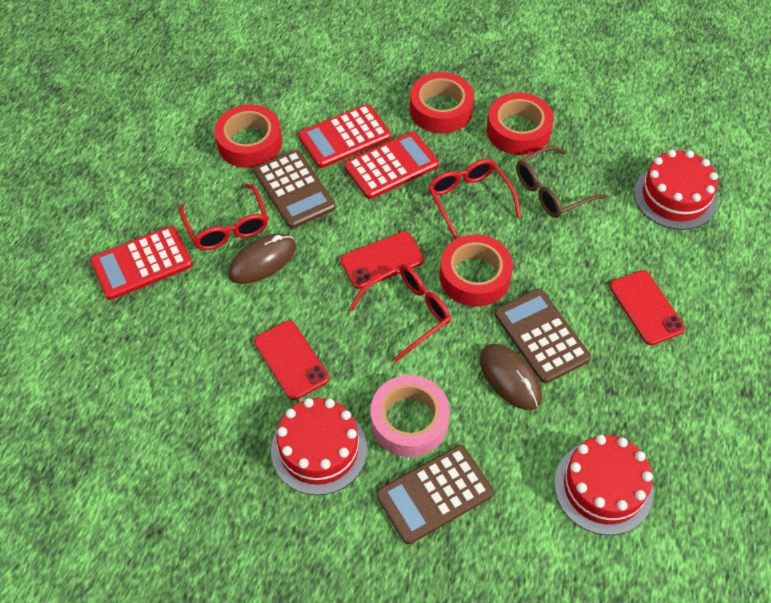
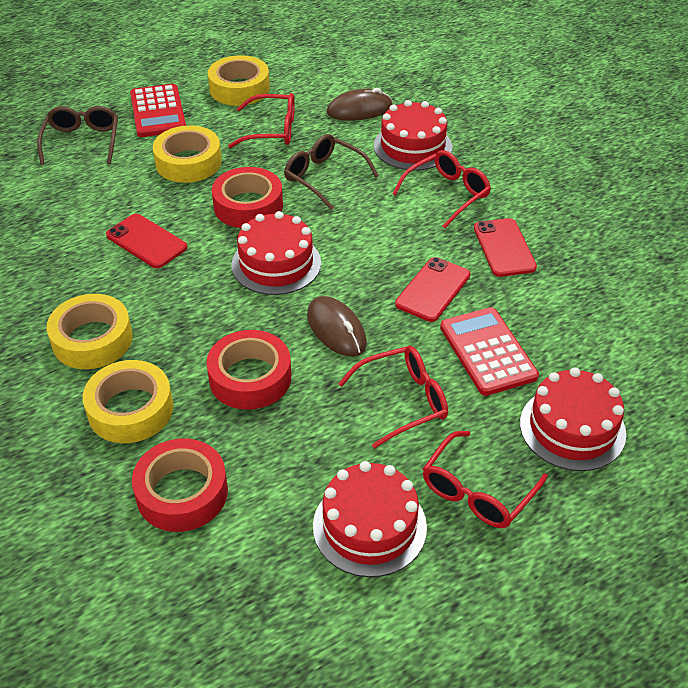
brown calculator: [254,150,336,228] [376,445,494,544] [495,289,591,383] = 3 -> none = 0
brown glasses: [516,146,607,218] = 1 -> [37,106,118,165] [284,134,379,210] = 2
pink tape: [371,375,450,457] = 1 -> none = 0
red cake: [271,398,367,495] [554,435,654,535] [634,150,718,230] = 3 -> [231,211,321,295] [313,461,427,577] [374,100,452,171] [520,368,626,471] = 4
red calculator: [90,226,193,300] [298,104,391,168] [344,132,439,199] = 3 -> [130,84,186,137] [440,307,539,396] = 2
red glasses: [179,184,268,250] [349,264,451,362] [428,159,521,239] = 3 -> [228,93,295,148] [338,346,448,449] [392,150,491,228] [423,431,548,528] = 4
red tape: [214,104,282,168] [410,72,474,133] [440,234,513,307] [487,93,554,155] = 4 -> [132,439,228,532] [206,330,291,410] [212,167,283,228] = 3
yellow tape: none = 0 -> [47,294,133,369] [83,360,173,443] [153,125,222,183] [208,55,270,106] = 4

